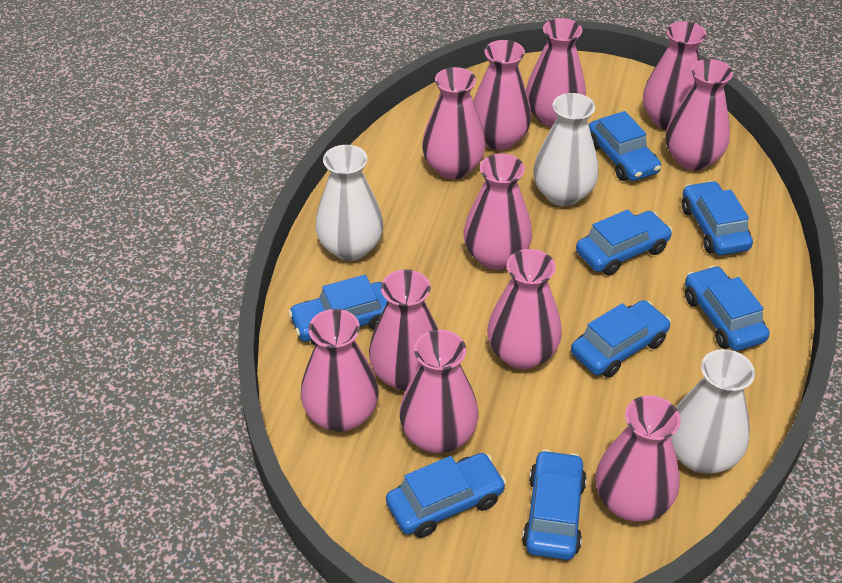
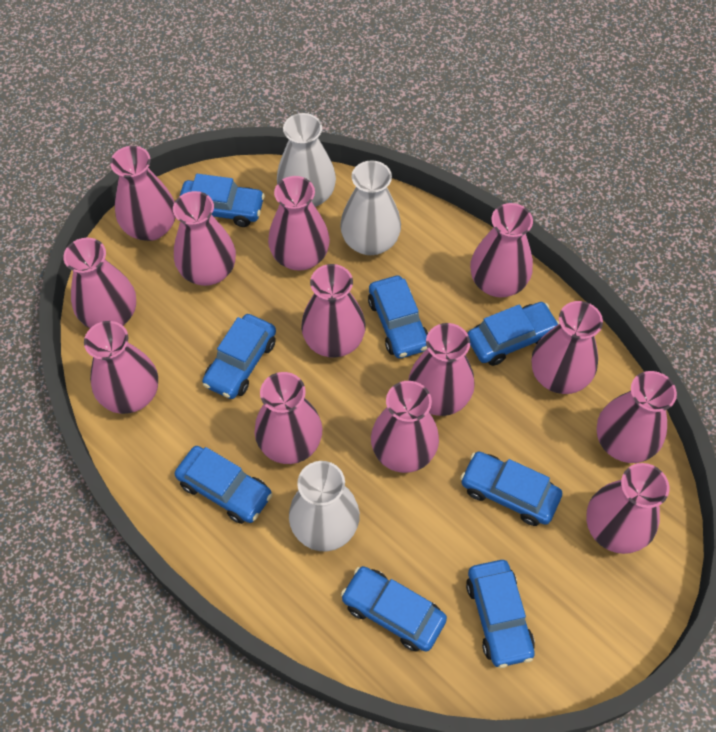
pink vase: [301,309,379,432] [369,269,438,391] [399,330,478,453] [422,67,486,179] [464,153,532,270] [473,40,531,150] [487,249,562,370] [526,18,586,127] [596,395,681,522] [643,21,707,130] [666,59,733,170] = 11 -> [63,238,136,328] [84,321,158,414] [110,146,176,241] [173,191,236,286] [254,372,323,464] [268,176,330,271] [301,264,366,358] [371,381,439,473] [408,323,475,416] [470,203,533,297] [531,301,603,394] [586,463,669,554] [597,371,677,463] = 13

